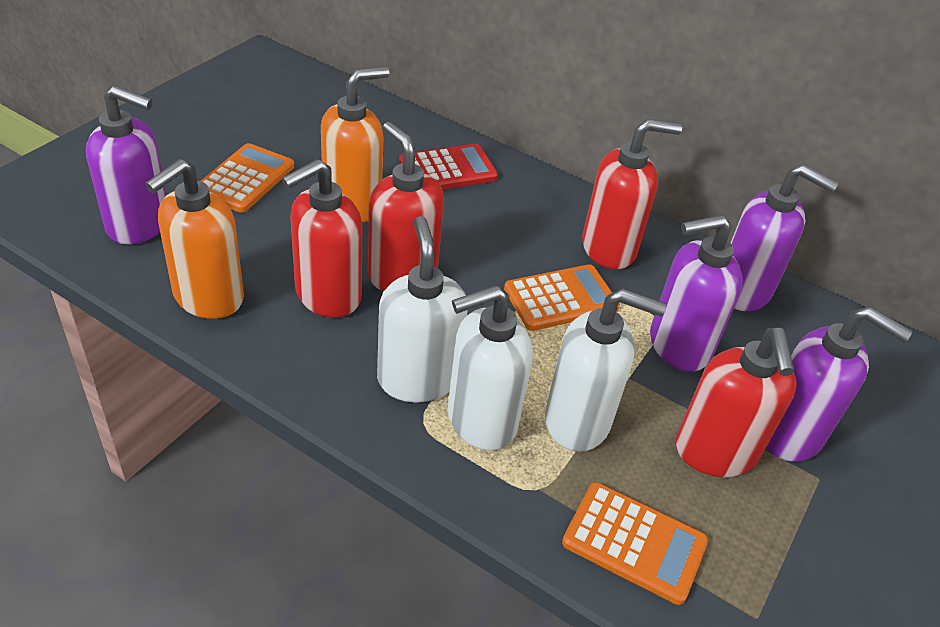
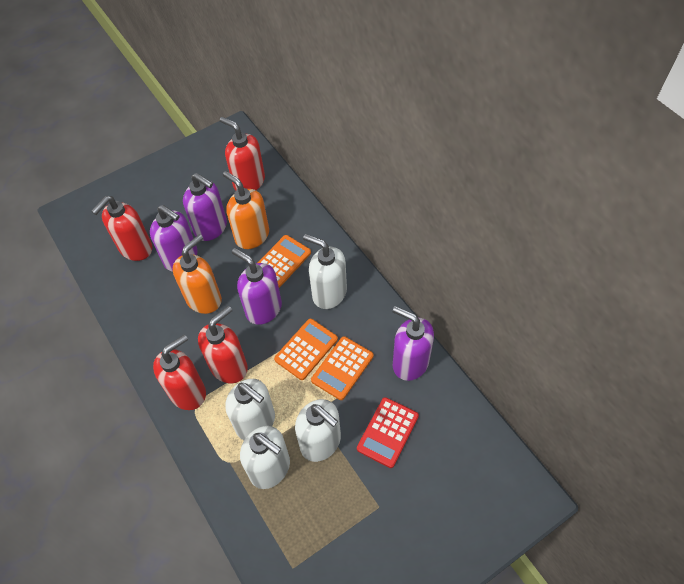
white soap dispenser: [377,216,468,402] [448,285,533,451] [545,288,666,452] = 3 -> [225,379,275,440] [240,426,290,489] [295,399,341,462] [303,234,347,309] = 4

